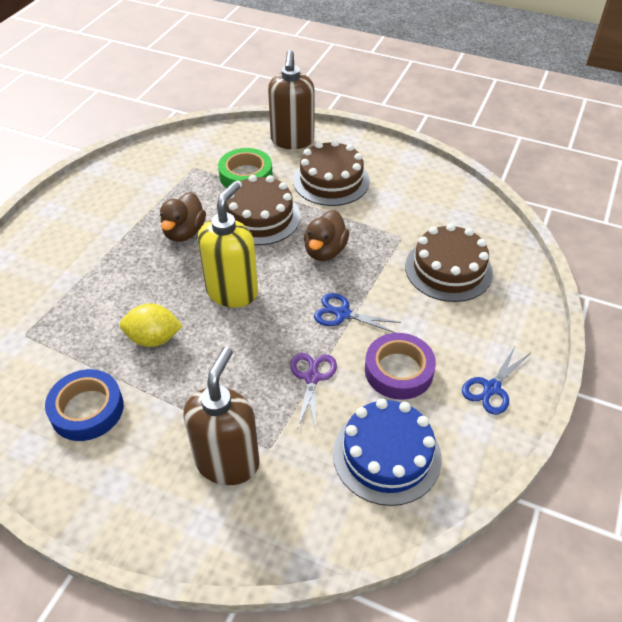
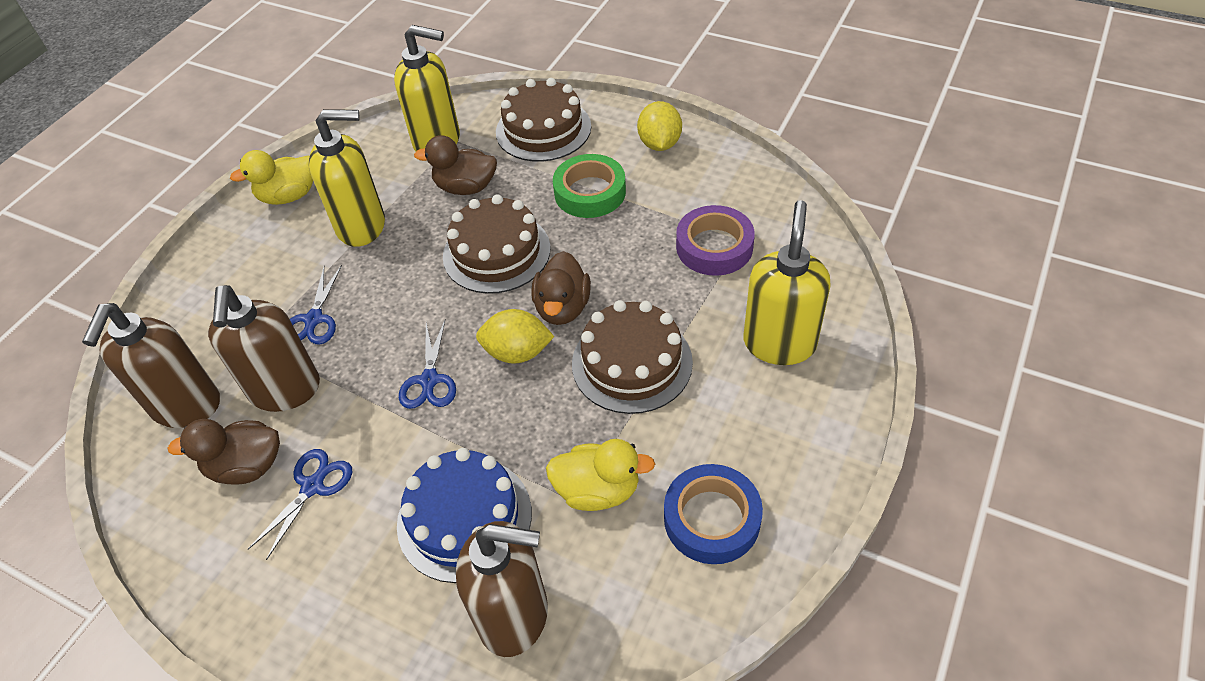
blue scissors: [314,293,401,333] [462,345,530,415] = 2 -> [248,449,352,560] [290,265,342,344] [399,320,456,409] = 3
brown duck: [160,192,206,242] [304,210,349,261] = 2 -> [167,419,280,484] [414,135,497,195] [531,251,591,325] = 3
brown soap dispenser: [184,347,260,485] [268,50,315,149] = 2 -> [82,303,220,428] [208,285,320,412] [456,521,548,657] = 3
purple scissors: [290,353,337,429] = 1 -> none = 0
yellow duck: none = 0 -> [230,150,313,205] [546,439,655,511] = 2
yellow lemon: [120,303,183,347] = 1 -> [476,309,554,364] [637,101,682,151] = 2
yellow soap dispenser: [198,181,258,308] = 1 -> [309,109,385,247] [394,25,460,152] [743,200,831,365] = 3

